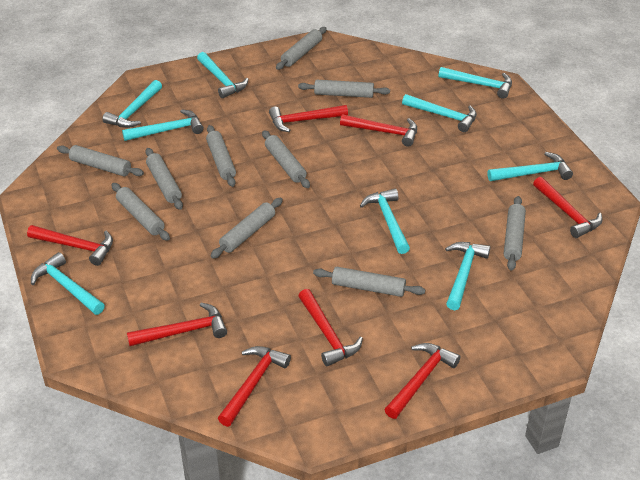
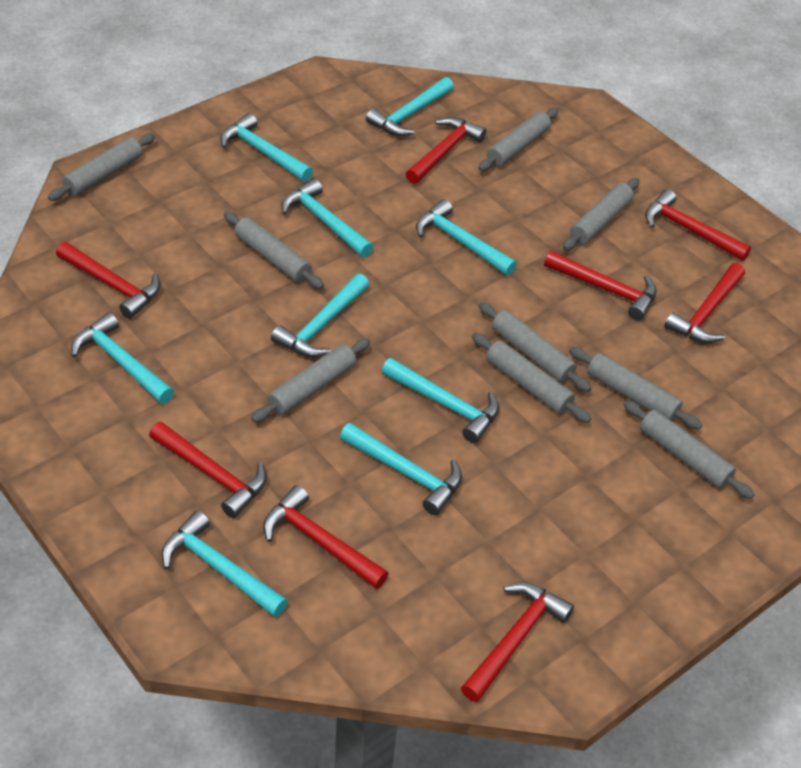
grey rolling pin: [57,145,144,176] [111,183,170,241] [145,148,183,210] [206,125,236,187] [211,198,283,259] [262,130,310,188] [276,27,327,70] [298,79,390,98] [313,267,425,297] [504,196,526,271] = 10 -> [48,133,155,201] [224,212,324,289] [251,338,370,423] [472,333,591,423] [478,108,558,171] [479,302,591,392] [563,178,639,251] [569,347,702,429] [623,401,755,499] = 9

